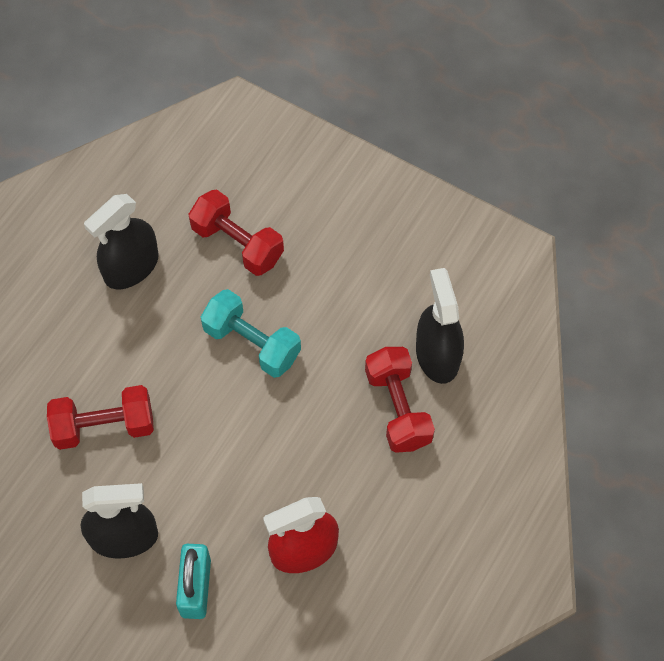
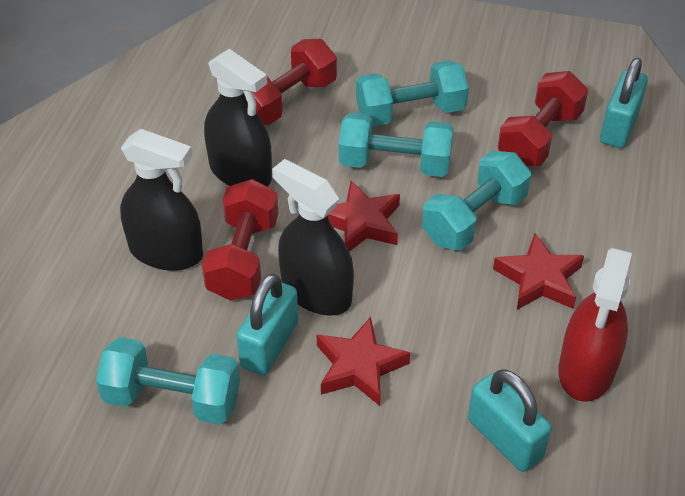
red star: none = 0 -> [317,317,410,406] [328,181,400,252] [493,233,584,310] = 3
turquoise dumbbell: [201,289,301,378] = 1 -> [96,337,240,425] [339,112,454,177] [356,60,469,127] [422,151,531,251] = 4
turquoise padlock: [176,544,211,619] = 1 -> [237,273,298,375] [468,369,552,472] [600,58,648,148] = 3

